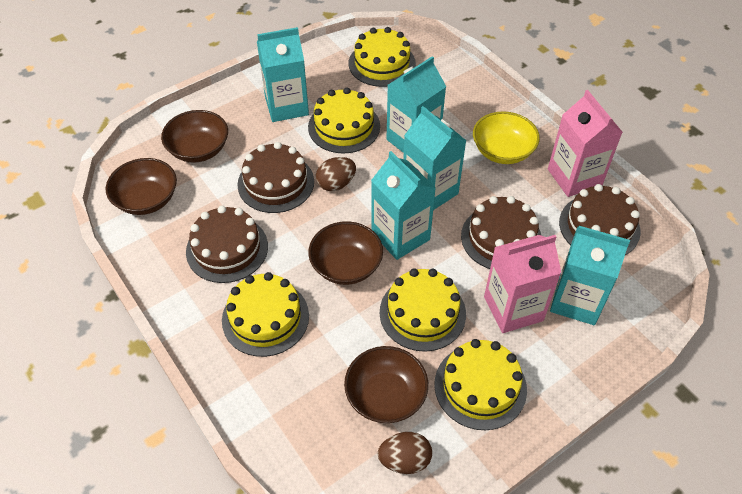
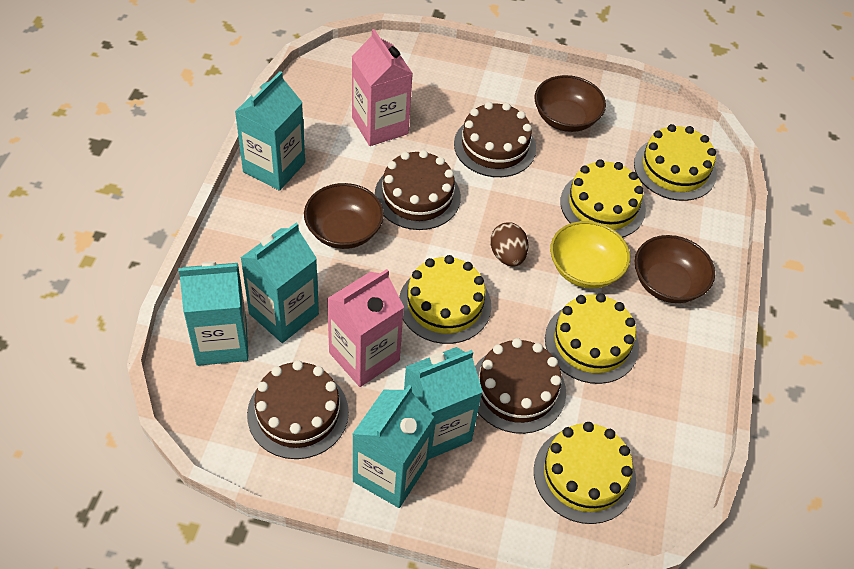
brown bowl: [106,158,177,215] [161,110,228,163] [308,221,383,285] [344,346,428,423] = 4 -> [304,183,384,249] [535,75,606,132] [635,235,715,303] = 3
brown egg: [316,157,356,191] [378,432,432,474] = 2 -> [490,222,529,267] = 1

